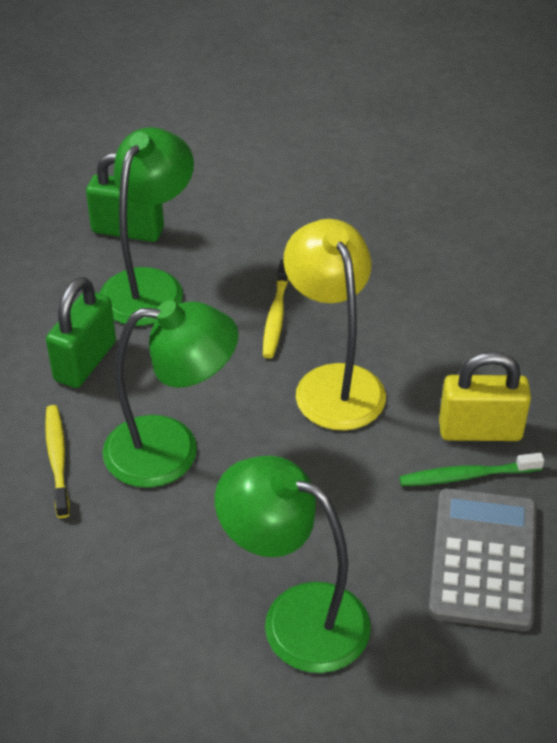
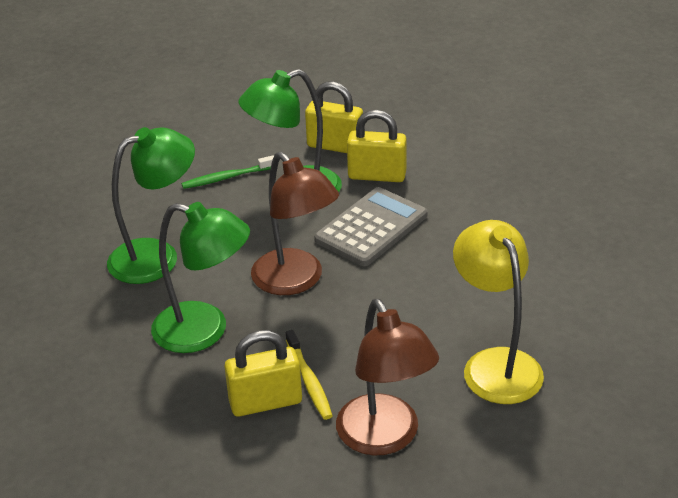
brown lamp: none = 0 -> [251,152,339,295] [336,299,439,455] = 2
green padlock: [46,277,116,388] [86,153,164,242] = 2 -> none = 0
yellow padlock: [439,351,531,441] = 1 -> [224,330,302,417] [305,81,363,153] [347,110,407,182] = 3
yellow toothbrush: [45,405,70,518] [263,260,289,358] = 2 -> [286,330,333,420] = 1

